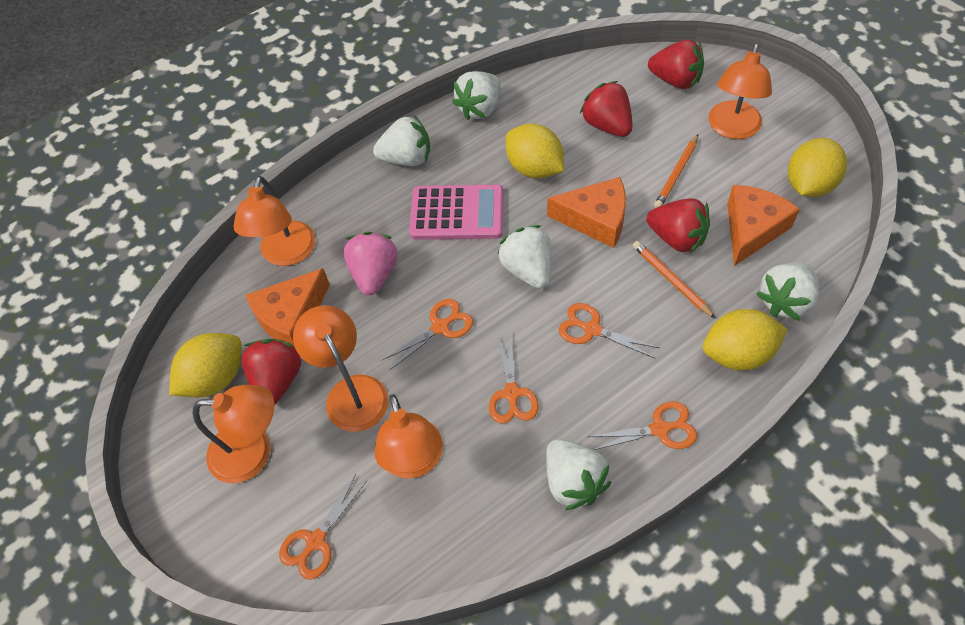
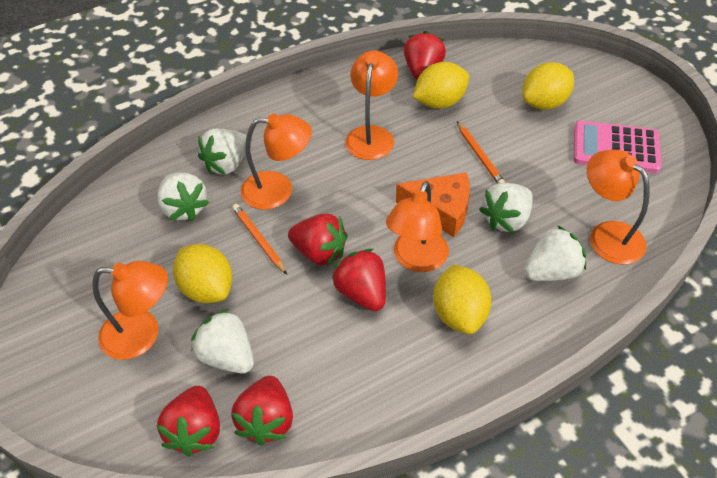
orange cheese: [245,268,330,347] [547,177,626,248] [727,185,800,266] = 3 -> [396,172,470,237] = 1
orange scissors: [279,474,367,580] [382,299,473,370] [489,331,539,424] [559,303,659,358] [588,401,697,450] = 5 -> none = 0
pink strawberry: [343,232,398,295] = 1 -> none = 0
red strawberry: [241,339,301,405] [580,81,633,137] [646,198,710,254] [648,40,704,89] = 4 -> [156,386,220,457] [231,376,293,445] [288,214,348,266] [331,249,386,311] [404,31,446,80] = 5

